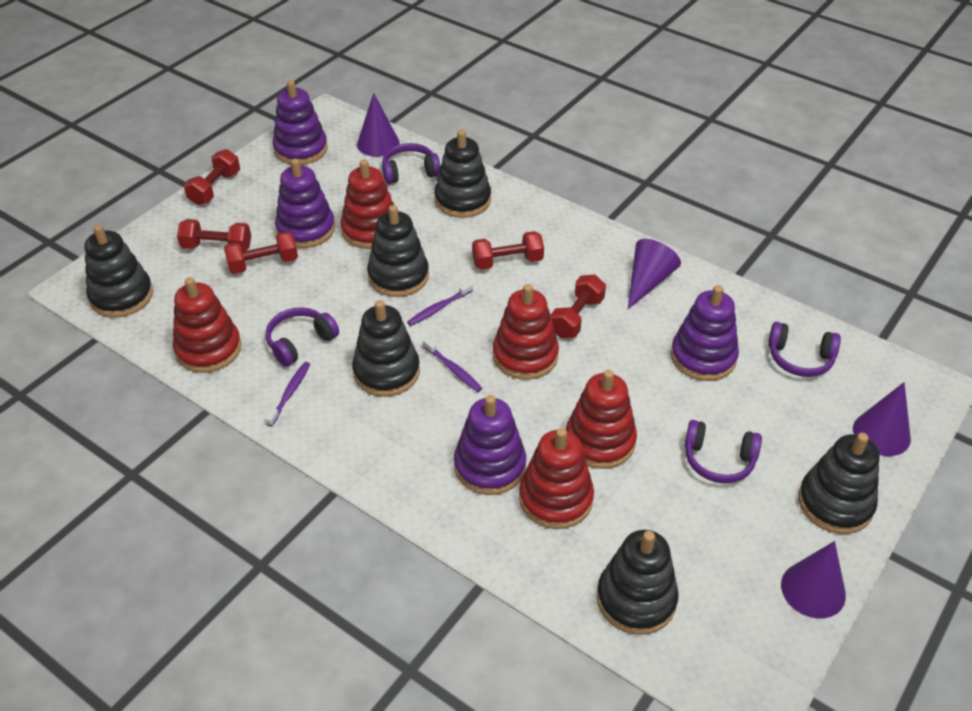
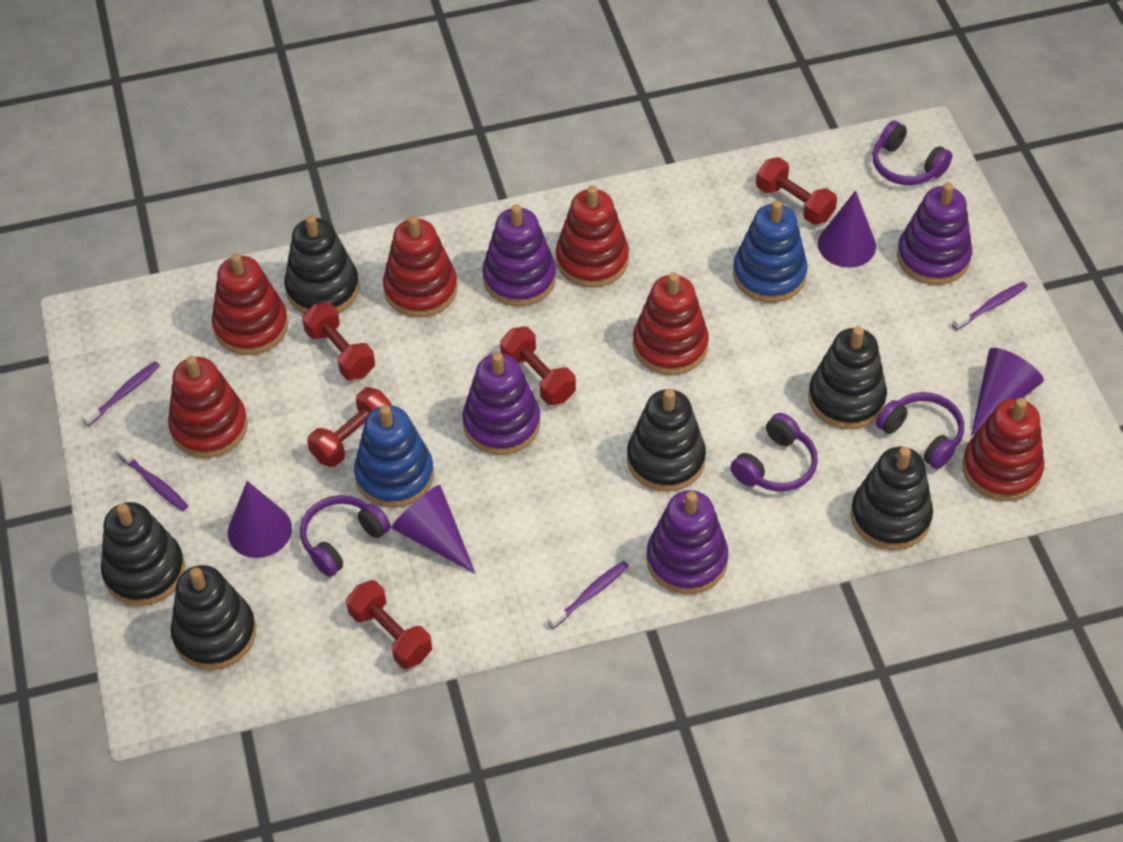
blue stacking toy: none = 0 -> [354,405,434,508] [733,200,808,303] = 2
purple toothbrush: [265,362,310,426] [407,282,473,326] [423,338,482,392] = 3 -> [82,361,160,426] [116,446,188,511] [548,561,629,629] [952,282,1028,330] = 4
red stacking toy: [173,277,241,373] [341,159,394,249] [493,284,559,380] [519,428,594,529] [566,370,637,469] = 5 -> [168,356,248,458] [212,253,288,355] [383,216,457,317] [556,186,629,288] [633,272,709,375] [962,398,1044,501] = 6

